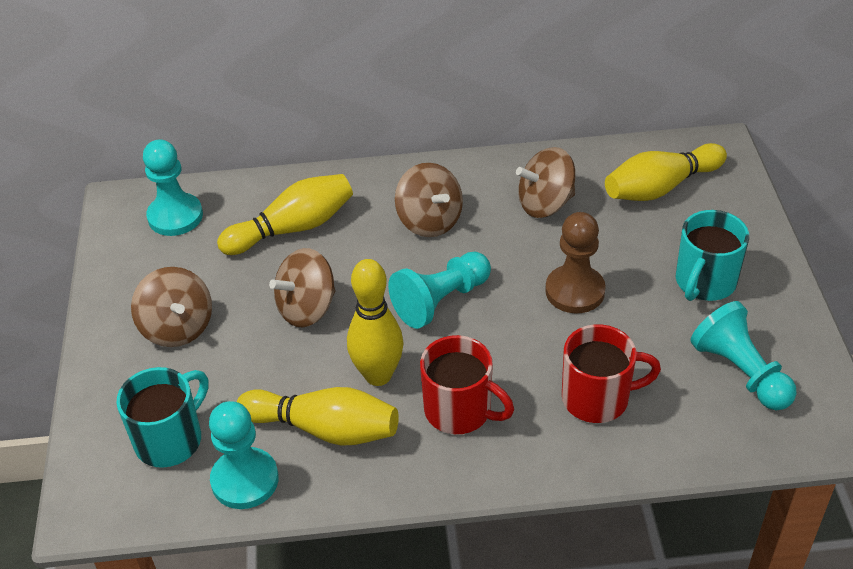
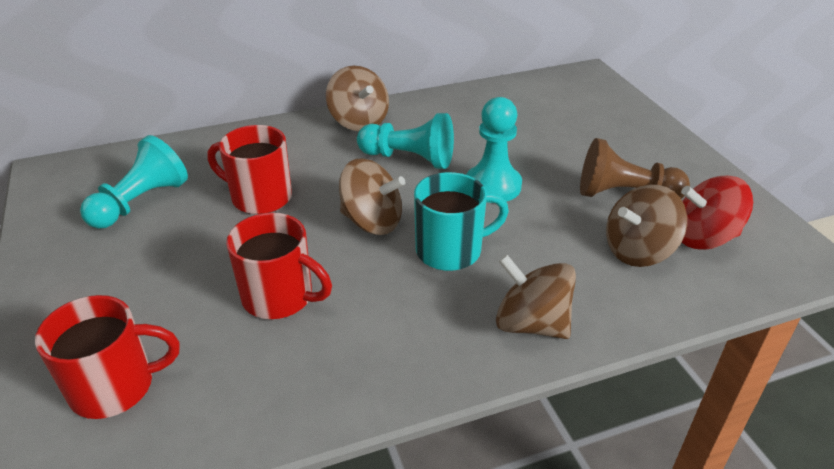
red mug: [420,335,514,434] [562,324,661,423] = 2 -> [35,295,180,419] [208,125,292,214] [226,213,332,319] = 3
red spinning top: none = 0 -> [681,176,753,250] = 1
turquoise mug: [116,367,208,468] [676,210,749,301] = 2 -> [414,172,509,271] = 1
turquoise pawn: [143,139,203,236] [209,401,279,509] [388,252,491,329] [691,301,797,410] = 4 -> [80,135,188,229] [357,113,454,169] [466,97,522,203] = 3
yellow bowling pin: [217,174,353,255] [237,387,399,446] [347,259,404,386] [605,143,727,201] = 4 -> none = 0

